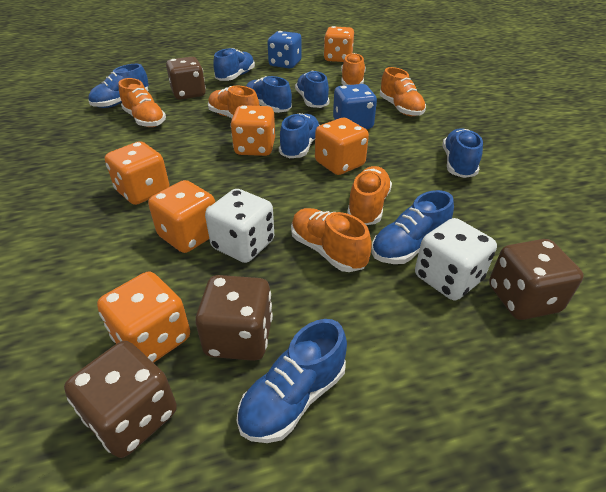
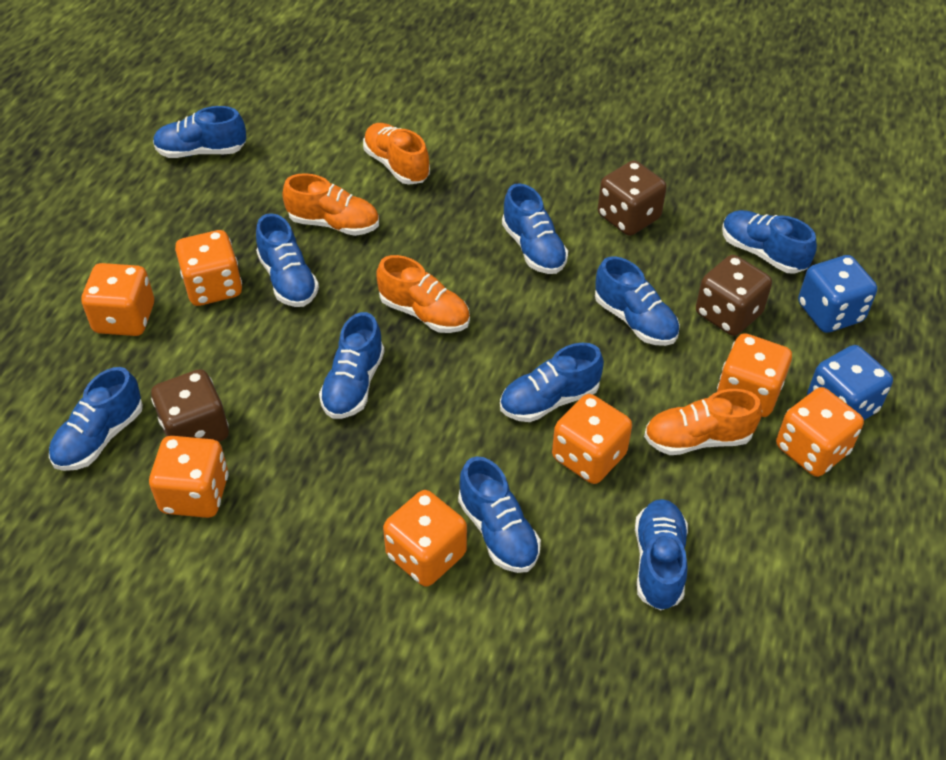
blue shoe: [88,64,149,108] [213,48,255,81] [236,319,347,443] [246,76,292,113] [279,113,320,158] [295,71,330,108] [371,190,454,264] [443,128,483,178] = 8 -> [49,367,143,471] [153,106,246,158] [256,213,319,307] [319,312,384,419] [458,456,541,573] [500,343,604,422] [502,183,568,274] [595,256,680,346] [635,499,688,611] [722,210,817,274] = 10
brown dice: [64,341,177,458] [166,57,206,100] [195,275,273,361] [489,239,584,320] = 4 -> [151,369,229,442] [598,161,667,236] [696,255,772,336] = 3
orange dice: [97,271,190,363] [105,141,169,205] [148,180,215,253] [230,105,275,156] [315,118,369,175] [324,26,354,62] = 6 -> [81,263,154,336] [149,436,229,518] [175,230,242,306] [383,490,467,587] [552,394,632,484] [717,333,792,417] [776,387,864,477] = 7
orange shoe: [119,78,166,127] [208,86,259,118] [291,208,372,272] [341,53,366,85] [347,166,392,225] [380,67,426,116] = 6 -> [282,173,379,236] [363,123,430,185] [376,255,470,333] [644,389,762,455] = 4
white dice: [205,189,274,263] [415,218,497,300] = 2 -> none = 0

